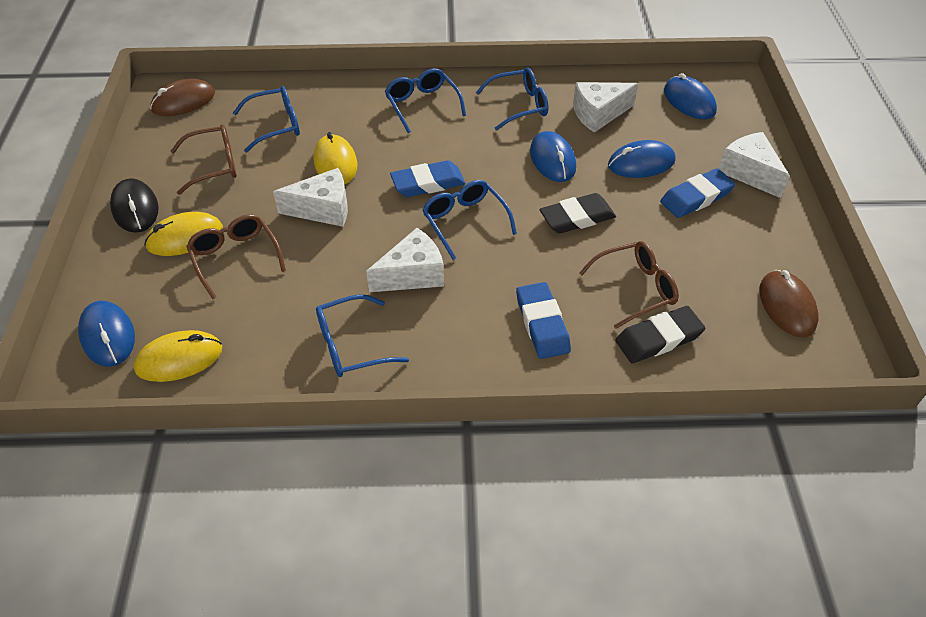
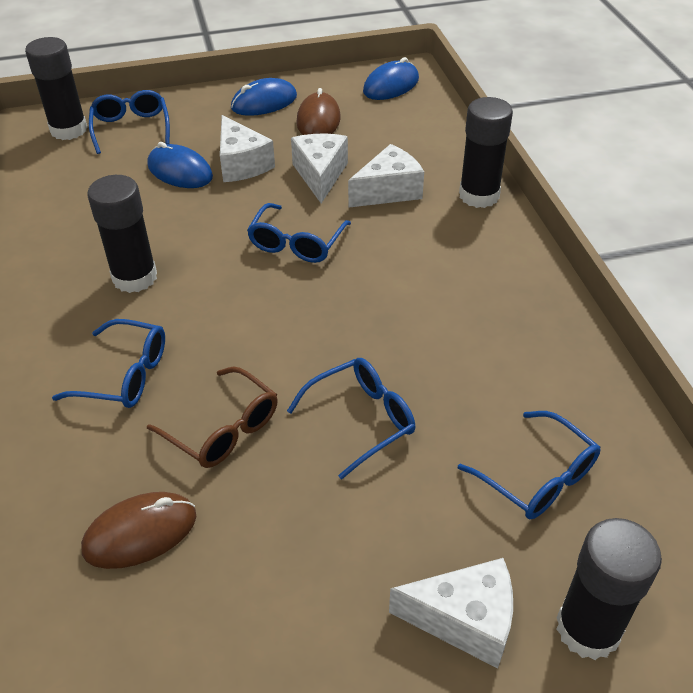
black eraser: [539,193,616,234] [615,306,705,364] = 2 -> none = 0
black glue stick: none = 0 -> [25,37,88,140] [88,175,157,293] [459,97,513,208] [556,518,662,660] = 4
black mouse: [110,178,159,233] = 1 -> none = 0
blue eraser: [390,160,466,197] [516,282,571,359] [660,168,735,218] = 3 -> none = 0
blue mouse: [78,300,135,367] [530,131,576,182] [608,140,676,178] [664,73,717,119] = 4 -> [147,142,213,188] [231,78,297,116] [363,57,419,100] = 3
brown glasses: [171,124,237,195] [186,214,286,299] [579,241,679,329] = 3 -> [147,367,278,468] = 1
yellow mouse: [134,330,222,382] [144,212,223,256] [314,132,358,184] = 3 -> none = 0

